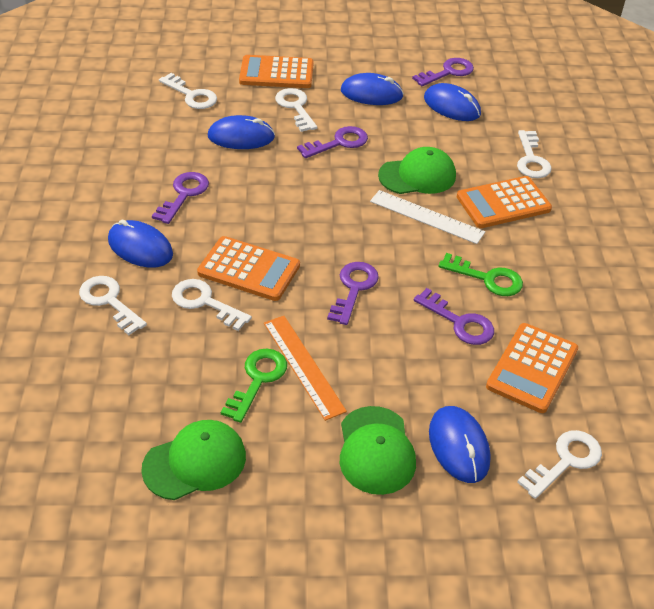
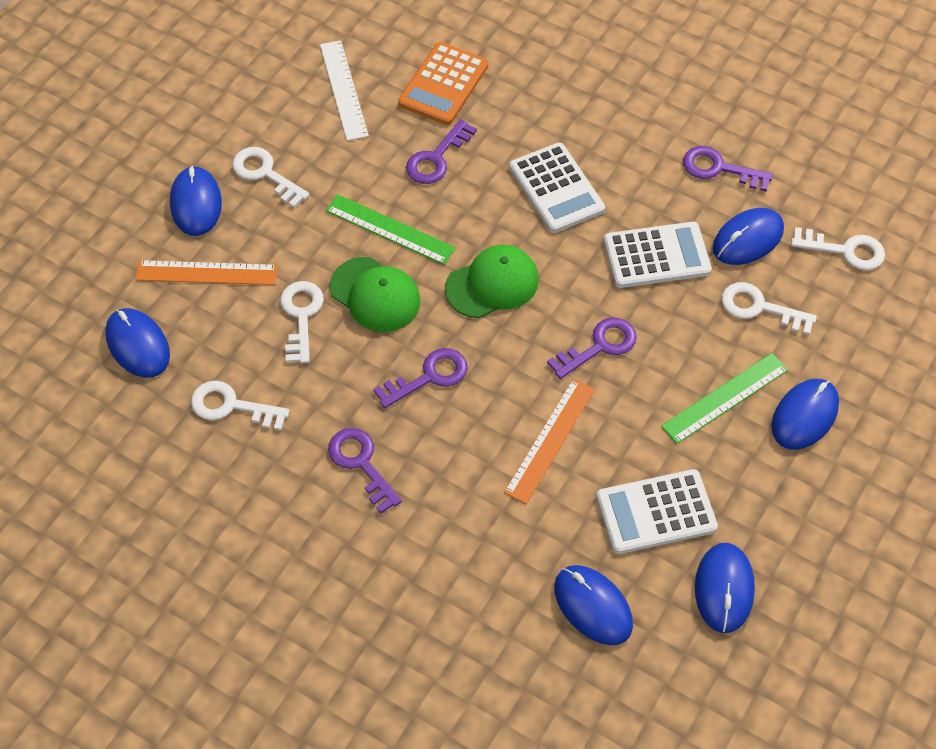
blue mouse: [108,220,173,268] [208,115,275,149] [341,73,404,105] [424,83,481,121] [429,406,490,483] = 5 -> [105,308,170,378] [170,166,222,236] [554,565,633,645] [695,543,755,633] [713,208,784,265] [771,379,839,450] = 6
green cap: [141,420,246,500] [340,406,416,495] [378,147,456,194] = 3 -> [330,257,420,332] [445,245,539,318] = 2
green key: [221,348,287,423] [439,253,523,296] = 2 -> none = 0
green ruler: none = 0 -> [326,194,456,265] [661,353,788,444] = 2
orange calculator: [197,236,300,301] [239,55,314,88] [457,176,552,228] [486,323,578,413] = 4 -> [398,42,488,125] = 1
orange ruler: [264,316,347,421] = 1 -> [135,260,278,285] [504,379,595,504] = 2
white calculator: none = 0 -> [509,143,605,233] [596,469,718,554] [604,222,712,288] = 3
white key: [79,276,147,335] [159,73,217,109] [172,279,252,331] [275,88,317,132] [517,130,552,178] [517,430,602,499] = 6 -> [191,381,290,430] [232,147,310,208] [280,281,324,363] [722,282,817,335] [791,227,885,270] = 5

